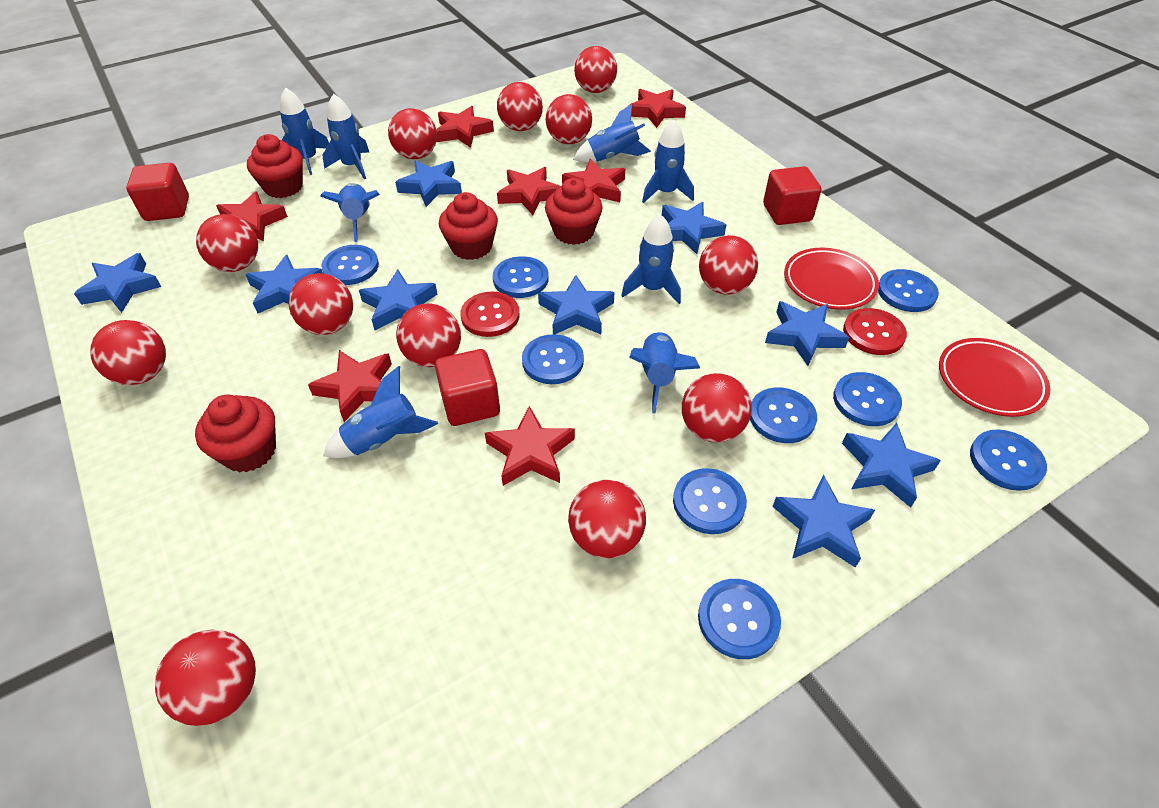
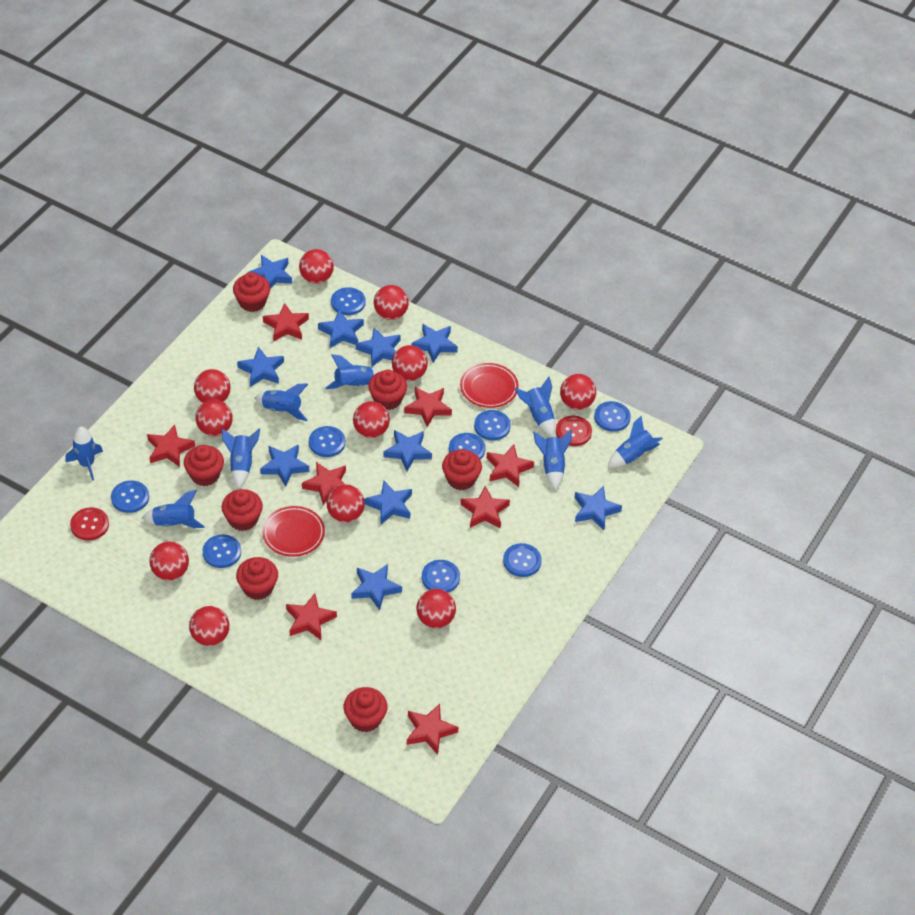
blue star: [74,253,162,313] [245,255,323,314] [359,269,438,330] [395,160,462,207] [538,275,614,334] [662,202,726,254] [765,301,849,366] [772,474,875,568] [842,423,941,508] = 9 -> [237,347,284,387] [247,255,292,289] [260,444,309,487] [318,310,364,348] [352,564,402,610] [356,328,401,368] [364,481,412,524] [384,430,432,471] [411,324,458,363] [574,486,622,530] = 10
red ball: [90,320,166,385] [155,630,256,726] [196,214,258,272] [289,273,353,335] [388,108,437,159] [396,303,461,367] [497,82,543,131] [546,94,592,144] [568,480,646,558] [574,46,617,93] [682,373,752,443] [699,235,758,295] = 12 -> [149,541,189,581] [189,606,229,646] [194,369,231,403] [196,399,233,436] [299,249,334,284] [327,484,365,523] [353,401,390,438] [374,285,409,320] [392,345,428,381] [416,589,456,628] [560,374,596,410] = 11
red cube: [126,163,189,221] [435,349,500,426] [763,166,821,225] = 3 -> none = 0
red cupcake: [195,395,276,473] [247,134,303,198] [439,192,498,260] [545,178,603,245] = 4 -> [184,445,224,486] [222,489,263,531] [233,272,270,312] [236,557,278,600] [343,687,387,732] [368,370,407,410] [442,449,482,490] = 7
red star: [216,191,288,241] [308,350,392,422] [436,106,494,148] [485,406,575,486] [497,167,560,215] [562,159,625,202] [630,89,686,128] = 7 -> [147,425,195,467] [263,303,309,342] [286,593,337,640] [302,462,346,505] [404,387,452,427] [407,704,459,755] [460,486,510,529] [487,445,534,487] = 8

